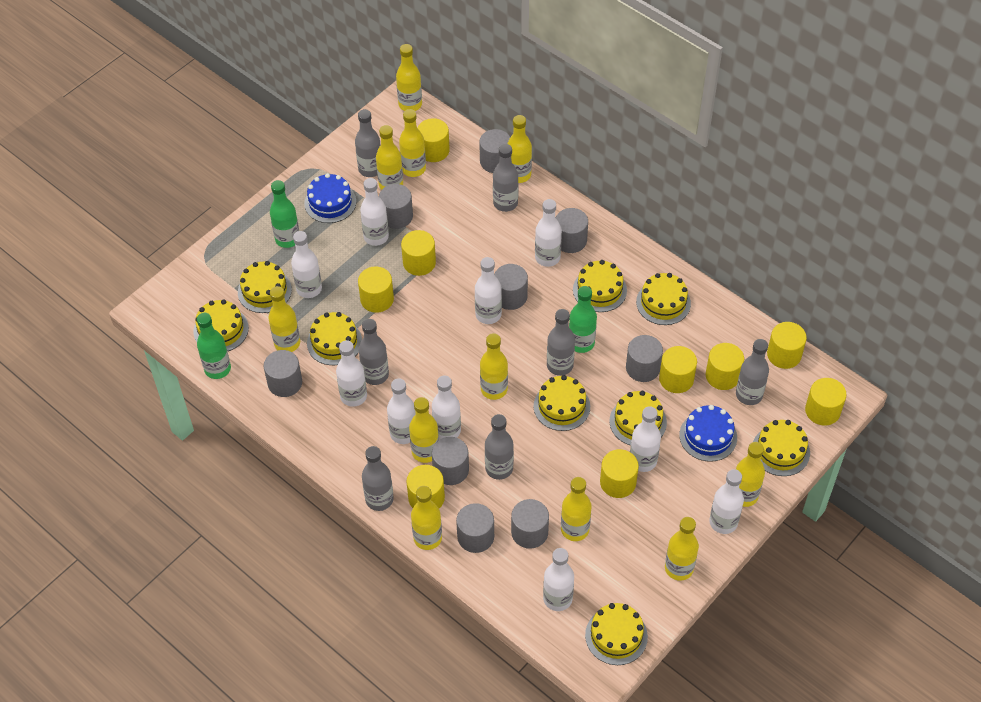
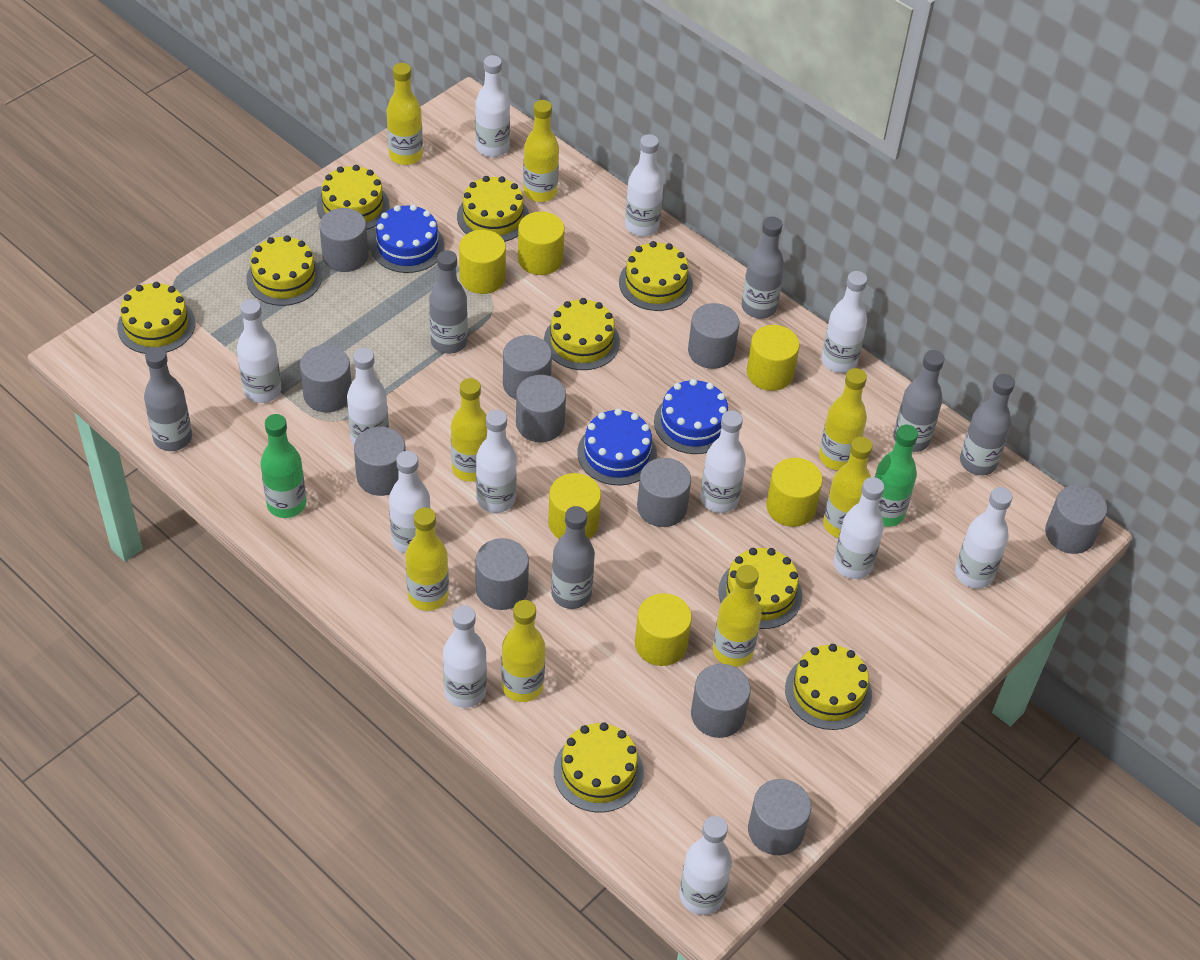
blue cake: [304,173,356,223] [679,405,737,462] = 2 -> [371,204,445,273] [577,409,657,485] [654,379,728,454] = 3
green bottle: [197,313,231,379] [270,180,299,248] [569,286,597,353] = 3 -> [260,414,306,518] [875,425,918,527] = 2
grey bottle: [355,109,381,177] [359,319,389,385] [362,446,394,511] [485,414,514,480] [493,144,518,212] [547,309,575,376] [736,339,769,405] = 7 -> [144,347,192,451] [429,250,468,354] [551,506,595,609] [742,217,784,319] [893,350,945,452] [960,374,1015,475] = 6
grey cylinder: [264,350,302,397] [379,184,413,229] [432,437,469,485] [456,503,494,553] [479,129,510,173] [494,264,528,310] [511,499,549,549] [556,208,588,253] [626,335,663,382] = 9 -> [300,345,351,412] [320,208,368,272] [354,427,406,496] [475,538,529,610] [503,335,552,400] [516,375,566,442] [637,458,691,527] [688,303,739,369] [691,664,751,738] [748,779,811,855] [1045,485,1107,554] = 11
white bottle: [291,231,322,298] [336,340,367,407] [360,178,389,246] [387,378,416,444] [432,376,461,439] [475,257,502,324] [535,199,562,267] [543,548,574,611] [630,406,661,472] [709,469,744,534] = 10 -> [237,299,281,403] [347,348,389,445] [389,451,431,554] [443,605,487,708] [475,55,510,157] [476,410,517,513] [625,134,664,236] [679,816,732,915] [700,410,746,513] [822,271,867,373] [834,477,884,579] [955,487,1013,589] = 12
yellow bottle: [268,286,300,352] [376,125,403,190] [396,44,422,111] [399,109,426,177] [409,397,439,463] [411,486,442,550] [480,333,508,400] [507,115,532,183] [561,477,592,541] [665,517,699,581] [736,442,765,507] = 11 -> [387,63,423,165] [405,507,449,611] [451,378,487,482] [501,600,545,702] [523,100,559,202] [713,565,762,667] [819,368,867,470] [823,437,873,538] = 8
yellow cylinder: [358,266,394,313] [401,230,436,276] [406,465,445,508] [418,118,450,162] [600,449,639,498] [659,346,697,393] [706,343,744,390] [767,322,807,369] [805,378,847,425] = 9 -> [459,230,506,294] [518,211,565,275] [548,473,601,539] [635,593,692,666] [747,325,800,391] [766,458,823,527] = 6

